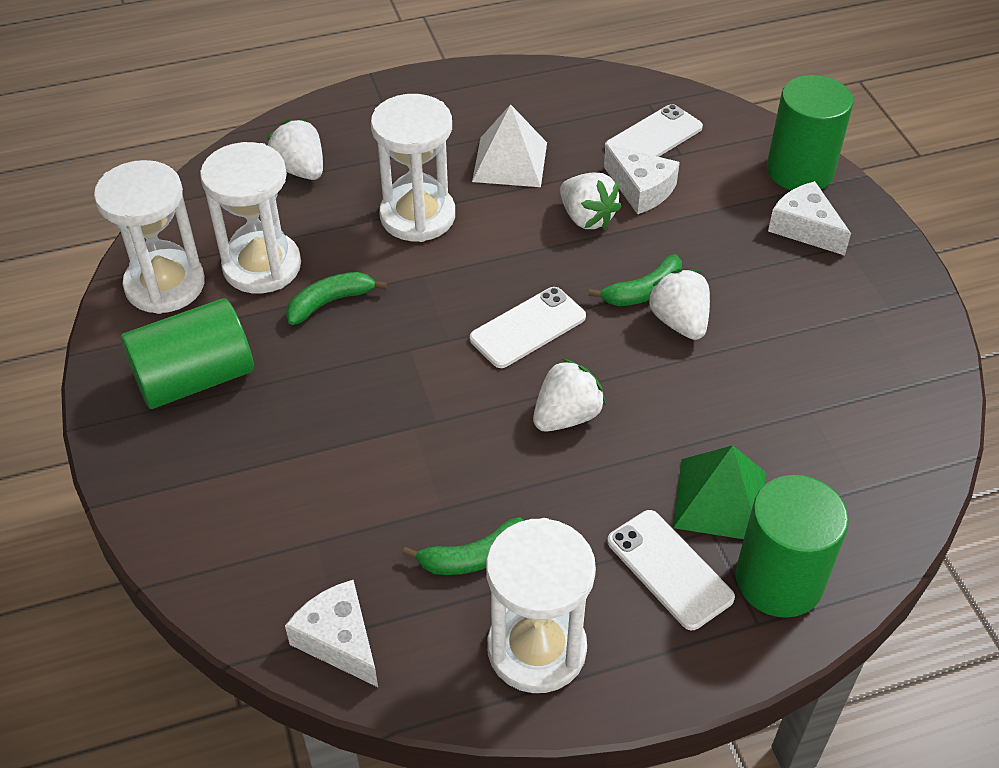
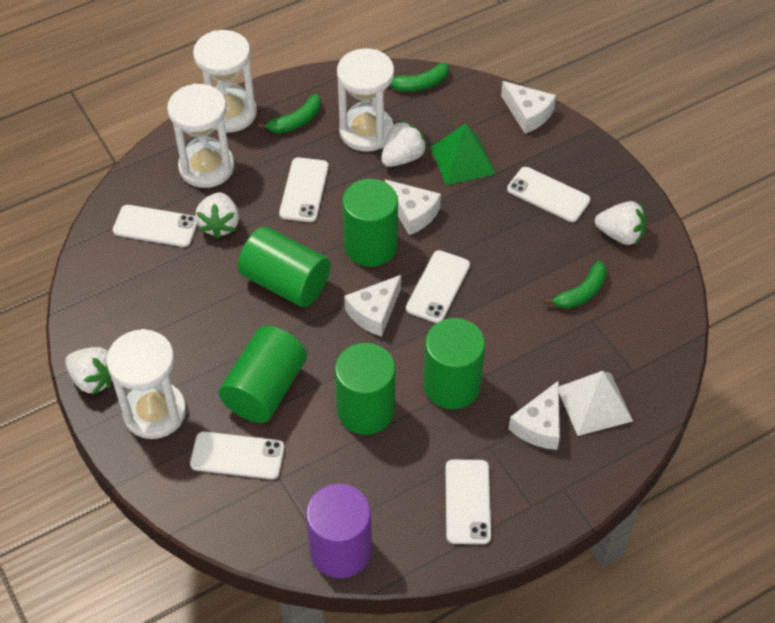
green cylinder: [121,298,254,409] [736,475,849,618] [767,75,853,190] = 3 -> [219,326,307,423] [238,227,331,307] [335,343,395,435] [342,179,398,267] [424,318,485,409] = 5
purple cylinder: none = 0 -> [306,484,372,578] = 1
white cheese: [285,580,378,687] [604,145,680,214] [768,181,851,255] = 3 -> [344,275,401,337] [385,179,441,235] [501,81,556,133] [509,380,560,450] = 4
white phone: [470,287,586,368] [605,104,703,157] [607,510,735,630] = 3 -> [113,205,198,247] [190,431,285,479] [279,157,329,222] [406,250,470,323] [446,460,491,544] [507,167,590,222] = 6

